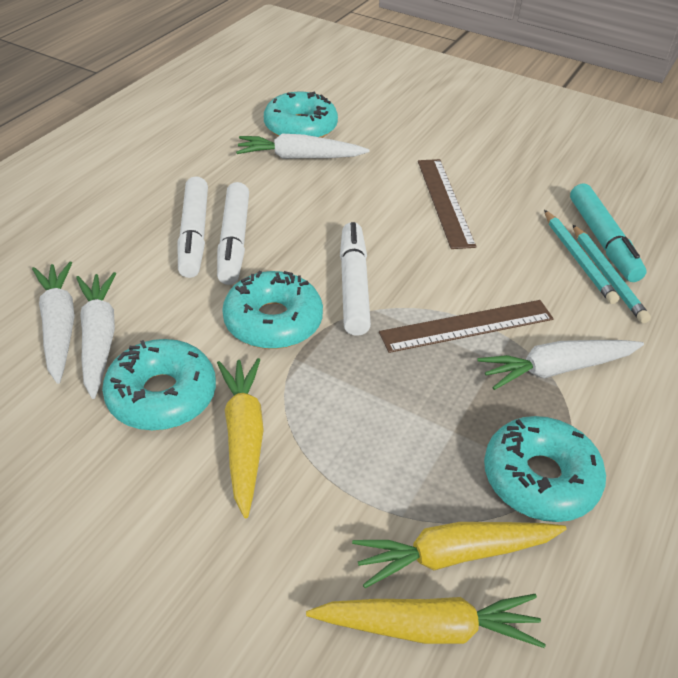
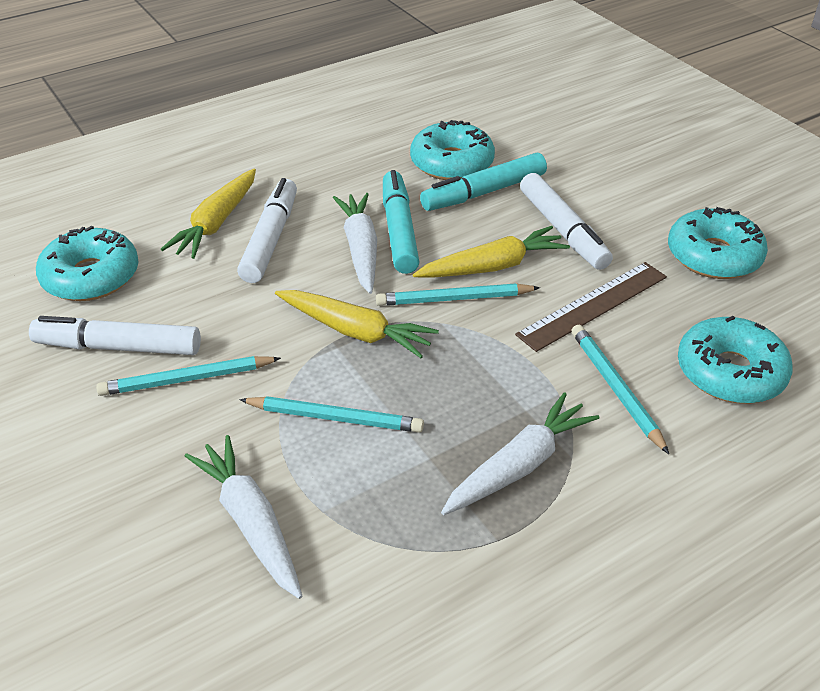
brown ruler: [379,300,554,353] [418,159,476,249] = 2 -> [515,262,667,352] = 1
turquoise marker: [570,183,647,282] = 1 -> [383,170,419,274] [420,153,547,211] = 2
turquoise pencil: [544,210,619,304] [573,225,651,323] = 2 -> [96,356,281,396] [239,396,424,433] [376,284,540,306] [571,325,669,454] = 4
white carrot: [32,262,75,384] [76,272,116,399] [236,134,370,159] [477,340,644,390] = 4 -> [185,435,302,599] [333,193,377,294] [441,392,600,515] = 3

